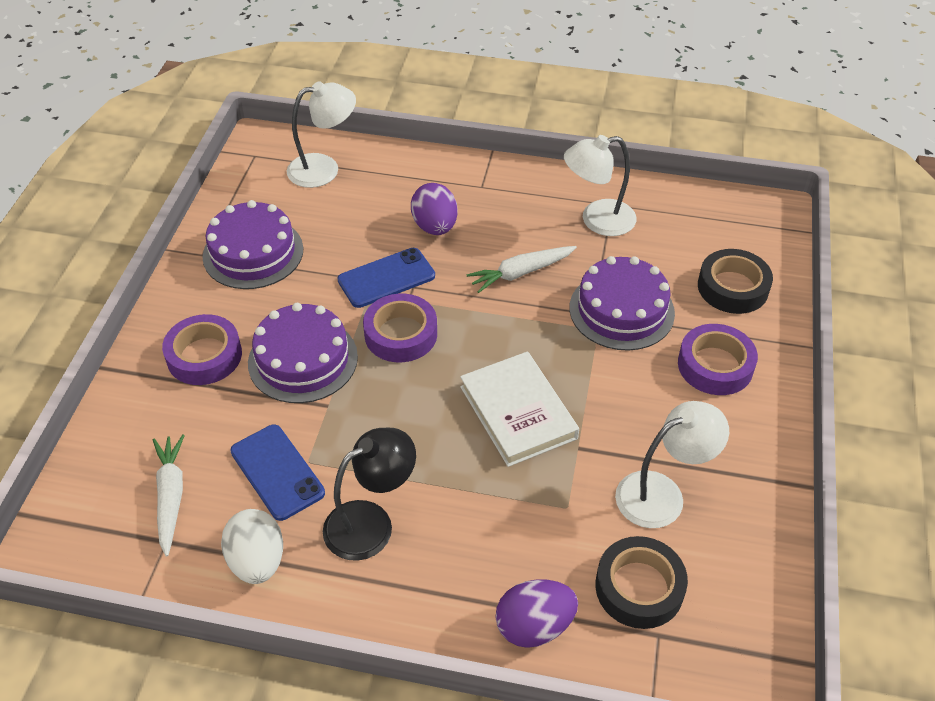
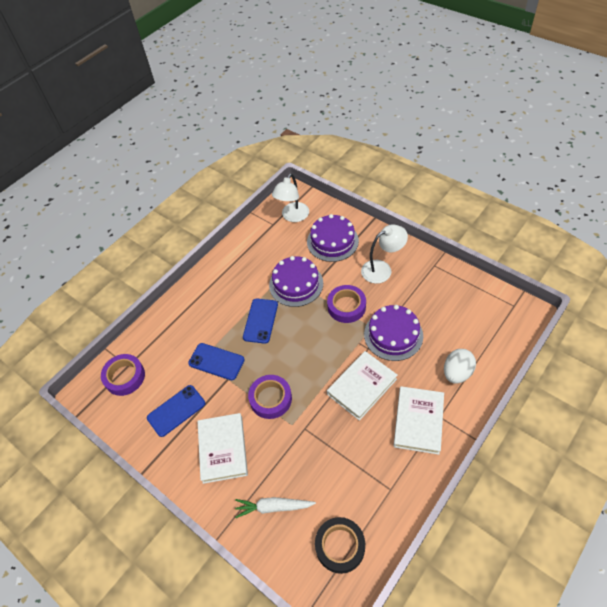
black lamp: [323,428,416,561] = 1 -> none = 0
black tape: [595,536,688,629] [698,249,773,314] = 2 -> [315,517,365,574] = 1
blue phone: [230,425,325,521] [337,248,435,308] = 2 -> [147,385,205,437] [188,343,245,380] [243,299,278,344] = 3
purple egg: [411,183,458,235] [495,579,578,648] = 2 -> none = 0
white book: [460,351,579,467] = 1 -> [198,413,248,484] [327,351,398,421] [393,386,444,455] = 3
white carrot: [153,434,185,557] [466,246,577,293] = 2 -> [235,497,316,518] = 1
white lamp: [287,81,356,188] [564,135,637,236] [615,401,729,528] = 3 -> [272,173,309,222] [361,224,408,284] = 2

